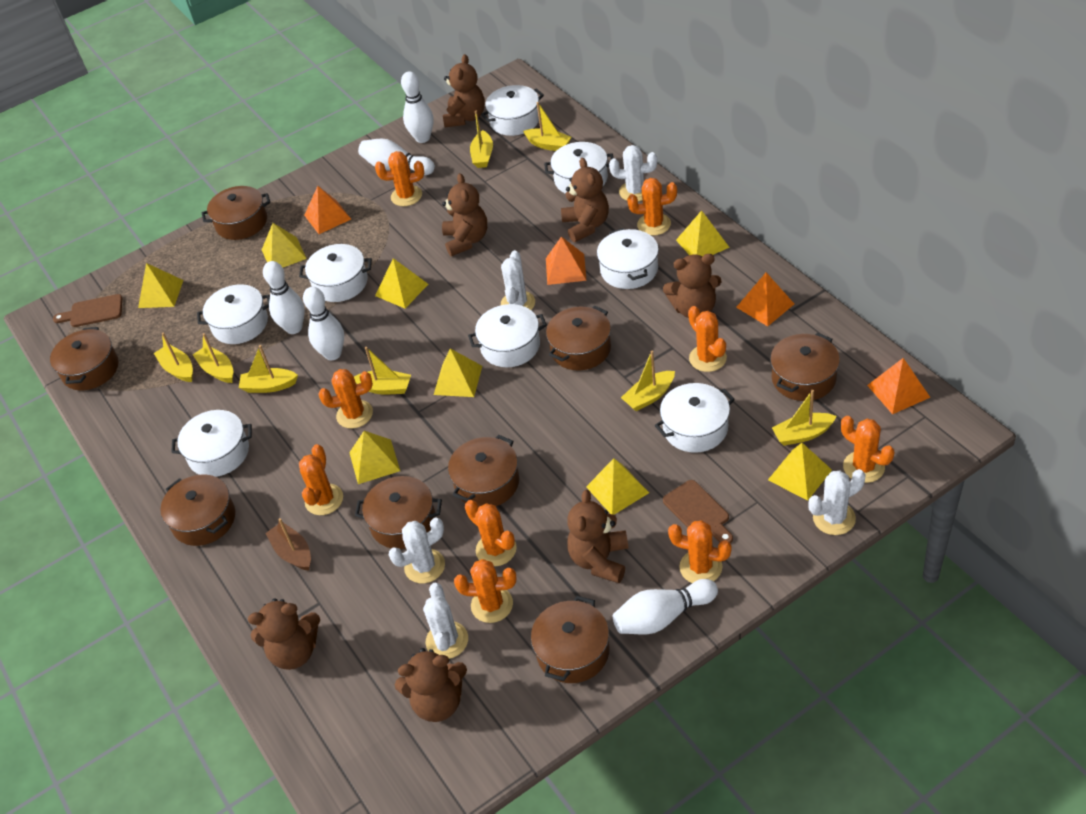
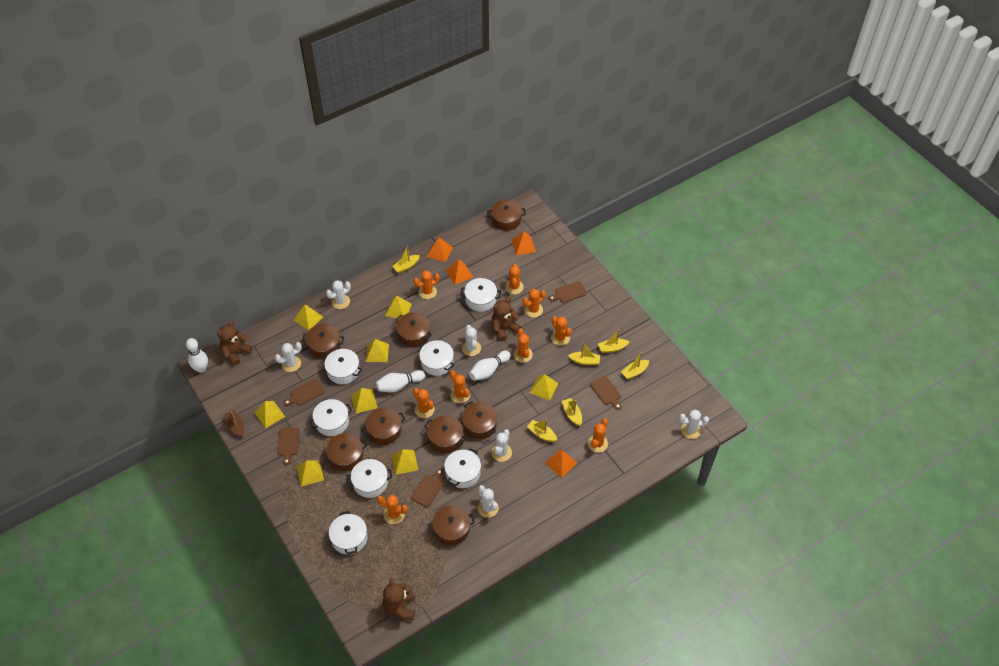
brown cutting board: [53,294,122,327] [663,480,733,544] = 2 -> [277,427,300,465] [284,379,325,406] [411,469,443,507] [549,281,587,303] [590,376,622,410] = 5
brown teddy bear: [248,598,320,670] [395,648,467,722] [442,173,487,256] [443,54,485,127] [561,158,609,242] [567,490,629,583] [663,254,721,318] = 7 -> [217,320,253,366] [383,578,415,620] [492,297,521,341] = 3
white bowling pin: [263,261,305,334] [303,287,344,360] [358,139,435,175] [401,71,434,143] [613,579,718,634] = 5 -> [186,338,208,373] [376,370,425,392] [469,351,511,381] = 3
white cactus: [389,517,445,583] [423,583,468,659] [501,250,535,310] [609,145,657,202] [808,469,865,535] = 5 -> [275,342,302,372] [326,280,351,309] [462,325,481,356] [477,485,499,518] [492,429,512,462] [679,410,709,439] = 6
white pot: [171,410,252,477] [197,284,270,344] [299,244,372,302] [468,304,547,367] [481,85,544,136] [544,142,614,194] [597,228,659,289] [655,383,735,453] = 8 -> [309,399,352,436] [322,349,362,384] [329,511,367,555] [347,459,392,498] [419,340,454,376] [444,448,481,488] [460,278,501,312] = 7
yellow boat: [154,332,193,382] [193,333,233,383] [239,345,298,393] [354,347,411,395] [470,111,493,168] [523,102,572,151] [621,351,675,411] [772,390,836,446] = 8 -> [392,246,420,273] [527,419,557,442] [562,398,582,426] [568,343,600,365] [598,329,630,353] [621,352,649,380] = 6

